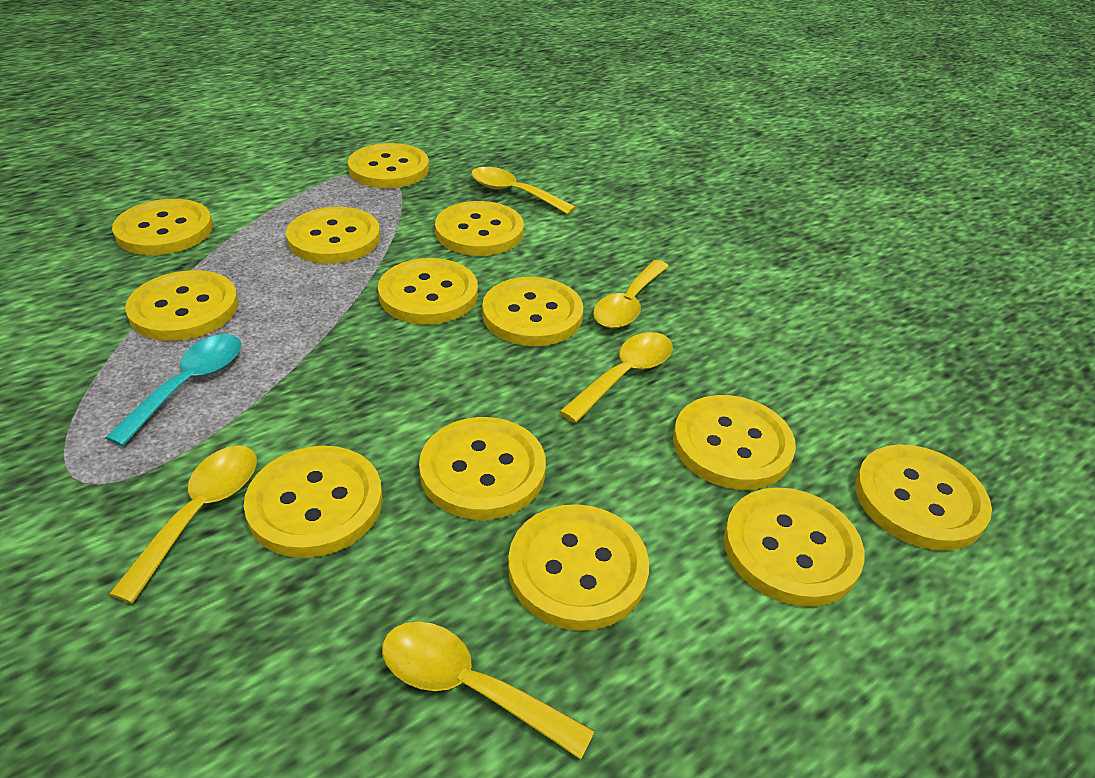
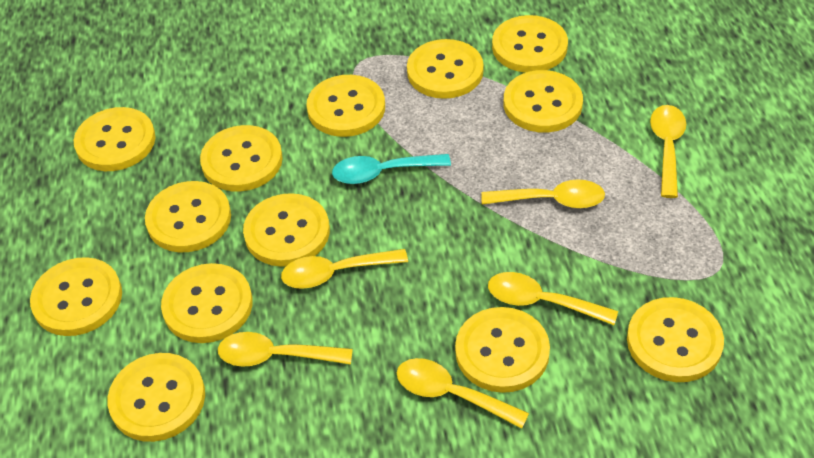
yellow spoon: [109,445,257,604] [382,621,595,759] [471,167,576,215] [559,332,673,423] [593,260,669,328] = 5 -> [218,332,353,367] [281,249,408,289] [397,358,529,429] [481,179,605,209] [488,272,618,325] [650,105,686,198] = 6

